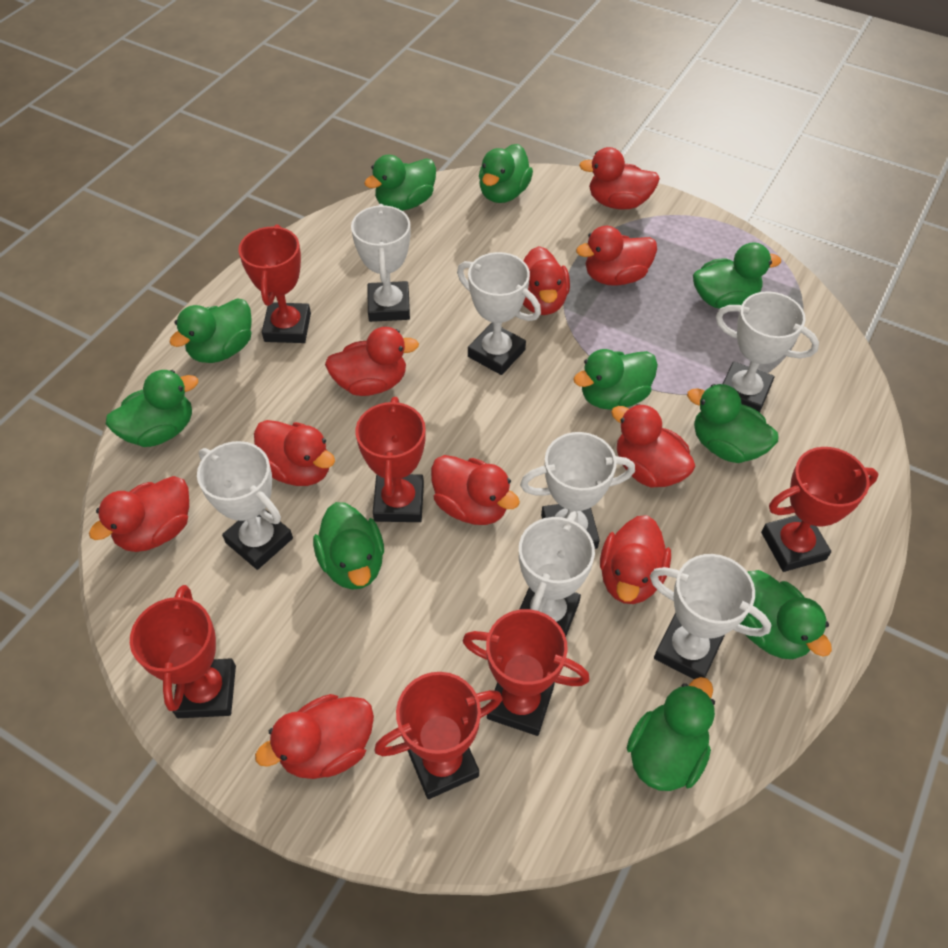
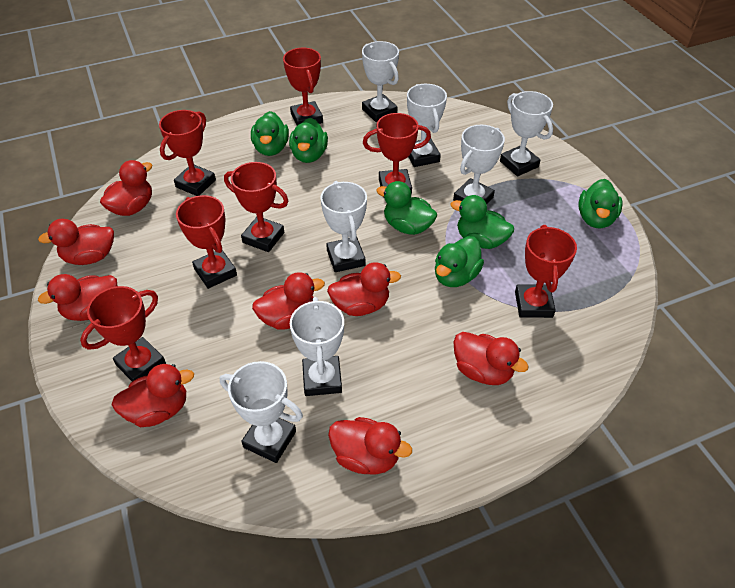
green duck: [106,370,198,447] [169,299,252,363] [313,502,384,590] [364,154,436,211] [479,144,533,203] [573,349,658,410] [627,677,715,791] [687,384,779,463] [693,243,781,309] [740,570,832,659] = 10 -> [251,111,289,156] [289,118,328,163] [376,181,437,235] [435,236,484,287] [451,195,514,249] [578,179,623,228] = 6
red duck: [89,476,189,552] [254,420,335,486] [255,694,374,779] [325,327,419,396] [431,455,520,525] [523,246,570,315] [576,226,657,286] [579,147,660,209] [600,515,671,604] [611,404,696,487] = 10 -> [38,219,114,265] [38,274,117,321] [100,160,152,216] [111,364,194,427] [252,272,325,330] [327,262,401,316] [328,417,412,475] [453,332,529,385] = 8
red trophy: [130,585,236,718] [238,225,311,343] [355,397,426,522] [374,672,503,799] [463,609,590,736] [761,447,878,572] = 6 -> [80,286,166,382] [159,110,216,196] [176,195,237,289] [224,162,289,252] [283,48,323,125] [363,113,431,198] [515,225,577,318] = 7

